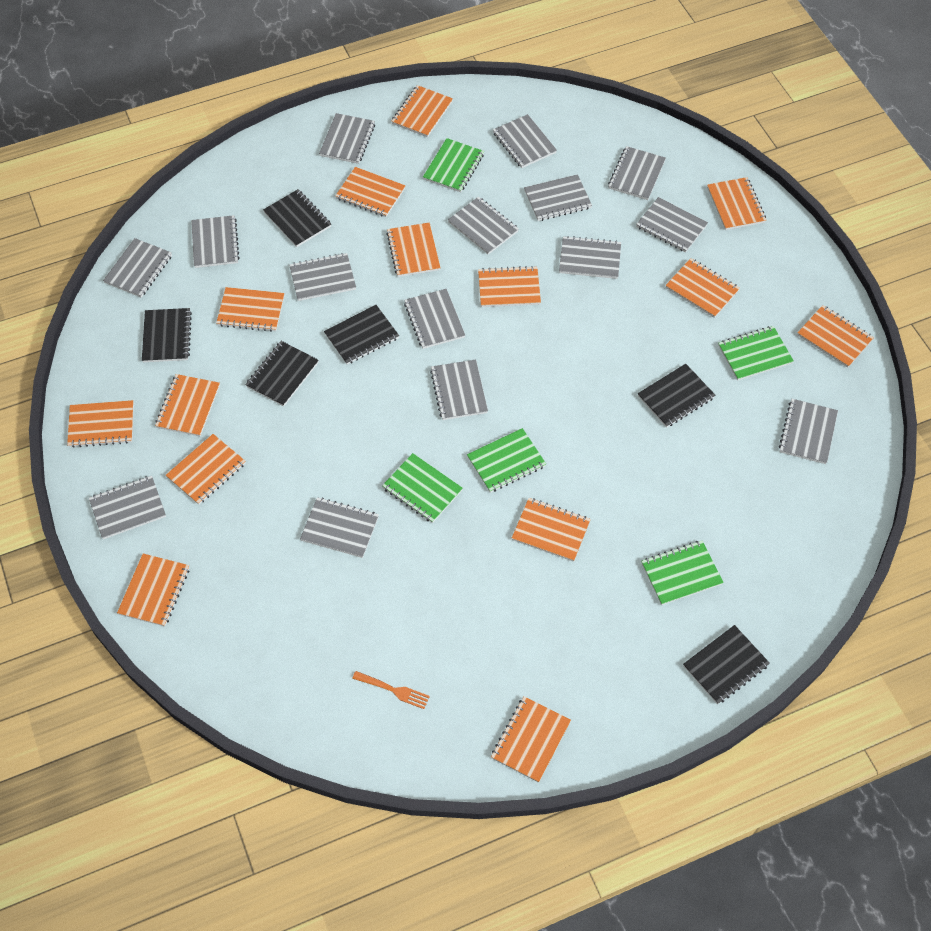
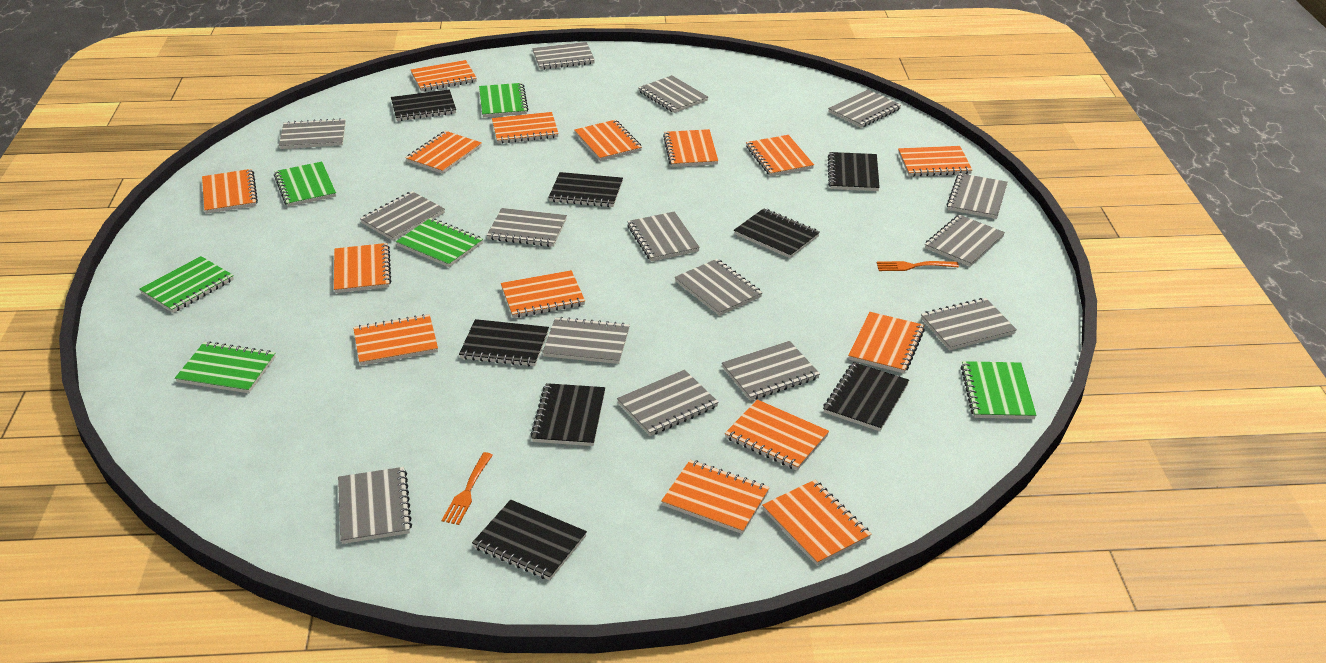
black notebook: [142,308,192,362] [245,341,319,406] [263,189,331,247] [324,305,399,364] [638,364,715,428] [683,625,770,704] = 6 -> [391,89,456,121] [459,319,549,366] [472,500,587,580] [530,383,605,446] [548,172,623,207] [734,208,820,258] [823,362,909,431] [828,152,880,191] = 8
green notebook: [382,453,463,523] [423,138,484,192] [467,428,546,493] [641,541,724,605] [718,326,794,381] = 5 -> [139,256,234,313] [175,341,275,393] [274,162,336,207] [396,218,483,267] [479,83,528,117] [961,361,1036,419] = 6
orange fork: [352,671,430,709] = 1 -> [442,452,493,525] [877,261,959,271] = 2
orange notebook: [67,400,134,448] [117,554,189,627] [155,374,220,436] [166,434,246,505] [216,287,284,332] [335,167,405,217] [386,223,441,277] [391,85,453,137] [478,266,541,307] [491,696,571,783] [512,498,591,562] [665,258,740,318] [707,177,766,230] [797,305,874,368] = 14 -> [202,169,258,214] [334,243,391,293] [353,314,438,366] [406,131,482,174] [411,60,477,91] [492,112,559,144] [501,270,585,318] [574,120,642,161] [661,460,770,534] [663,129,718,167] [725,399,829,470] [746,135,814,176] [762,480,872,566] [848,312,925,373] [898,146,972,177] = 15

